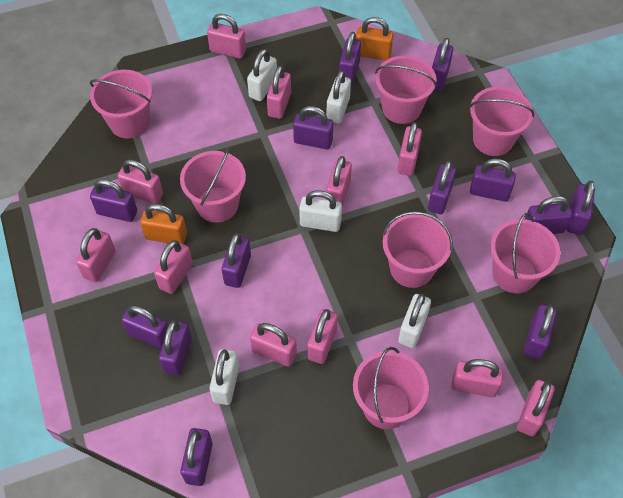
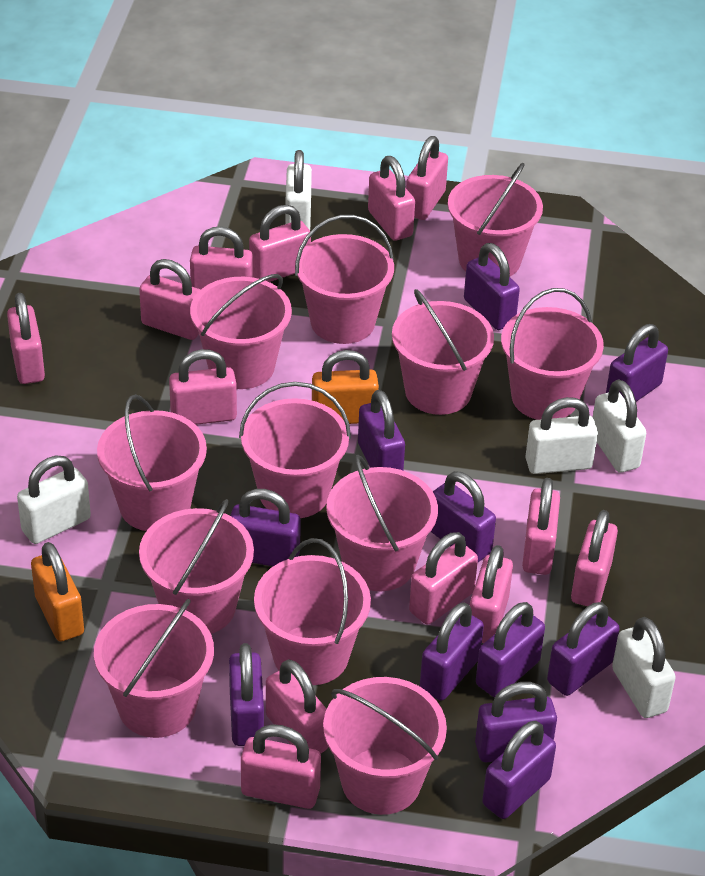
pink bucket: [90,70,152,138] [180,147,246,223] [353,347,429,429] [375,56,437,124] [382,211,453,288] [469,87,535,156] [490,213,560,293] = 7 -> [94,599,214,738] [97,394,207,531] [139,499,254,634] [190,274,292,389] [239,382,351,518] [254,538,371,685] [295,215,394,344] [323,677,447,815] [326,455,438,591] [392,289,494,415] [448,163,543,277] [501,288,604,420] = 12
pink padlock: [76,228,115,282] [118,159,163,204] [154,240,193,294] [207,14,246,59] [250,323,297,367] [267,66,291,119] [307,309,338,364] [326,156,352,207] [398,122,422,176] [452,359,503,397] [517,380,555,436] = 11 -> [7,293,45,384] [139,259,200,340] [169,349,237,425] [190,227,253,290] [241,724,321,809] [249,205,311,282] [266,659,328,754] [368,156,415,241] [406,136,448,220] [409,532,478,624] [470,545,513,643] [522,478,560,575] [571,510,618,606] = 13
purple padlock: [90,179,137,222] [121,305,168,349] [159,320,192,375] [180,428,213,486] [222,233,251,288] [293,106,333,149] [339,32,361,84] [428,161,456,214] [432,38,453,91] [470,158,516,202] [524,196,572,234] [524,305,557,359] [567,181,595,235] = 13 -> [229,643,264,746] [230,489,301,566] [358,390,405,470] [420,602,484,701] [431,471,496,562] [464,243,520,330] [475,682,557,762] [476,602,545,697] [482,721,556,819] [547,602,620,696] [606,324,668,402] = 11

